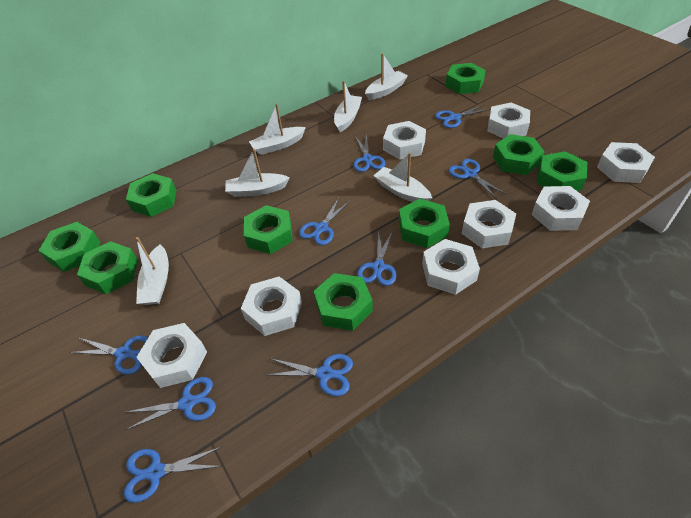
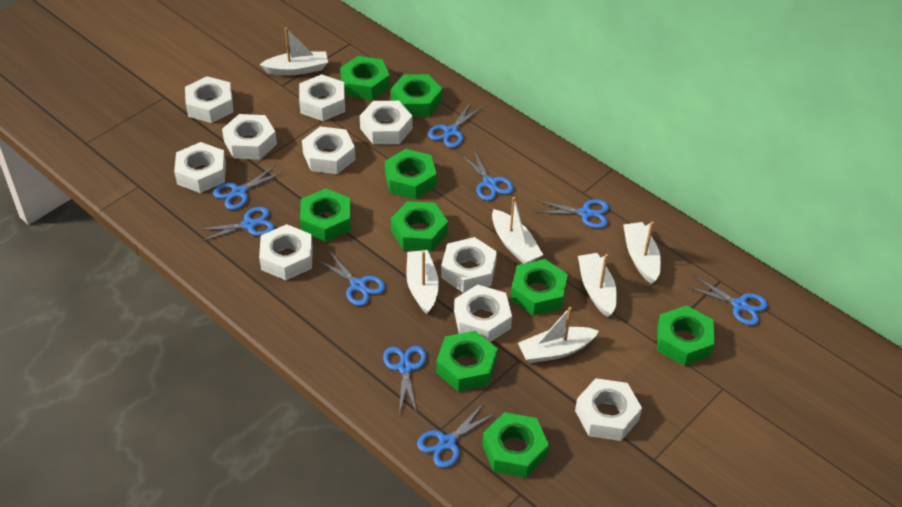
white nut: [136,323,207,388] [241,276,302,336] [383,121,426,160] [422,239,480,295] [462,200,516,248] [487,103,530,139] [532,186,590,231] [597,142,655,183] = 8 -> [174,142,226,193] [185,76,233,123] [222,114,277,160] [259,224,313,280] [299,74,345,121] [302,126,355,174] [360,101,413,144] [441,237,497,293] [454,284,512,342] [575,378,642,441] = 10

